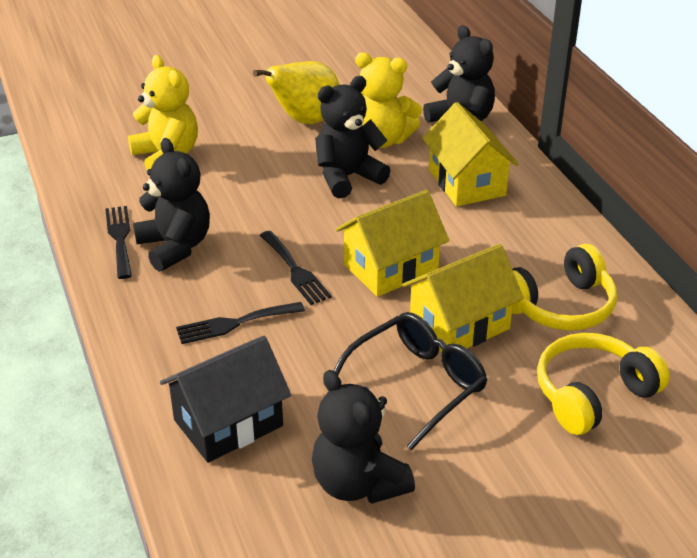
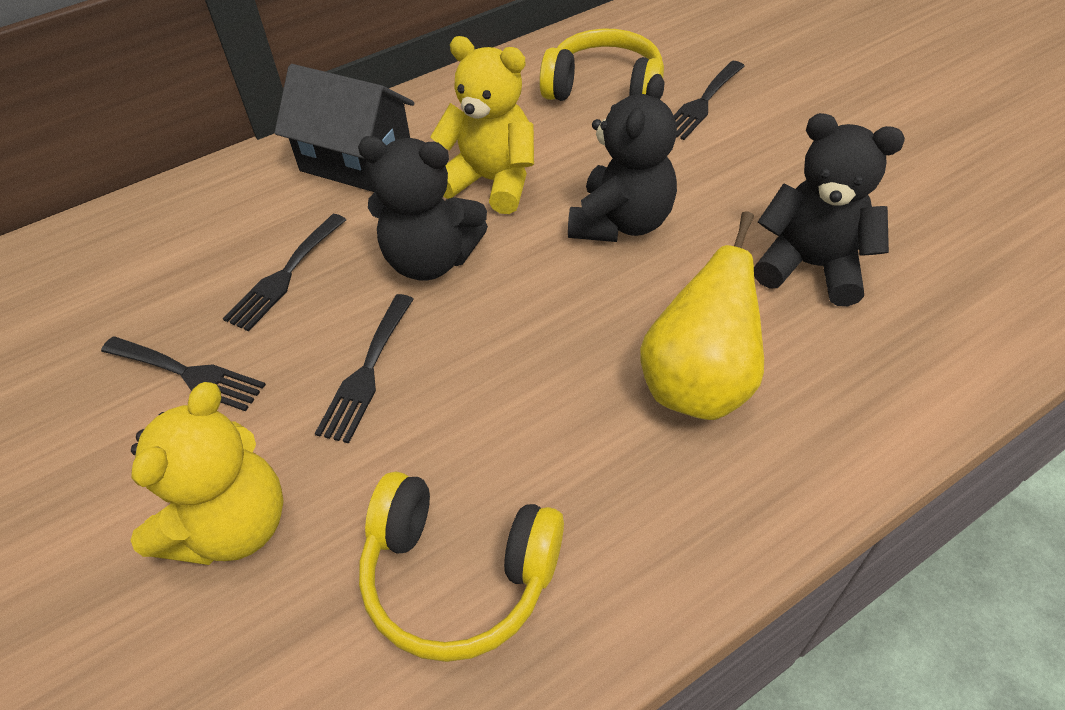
black fork: [105,206,132,279] [176,302,305,344] [260,231,332,305] = 3 -> [101,337,266,411] [223,214,346,332] [315,294,414,443] [674,61,745,140] = 4
black glasses: [334,312,487,450] = 1 -> none = 0
black teddy bear: [133,138,210,272] [312,370,415,504] [315,76,391,198] [423,25,495,123] = 4 -> [358,136,488,281] [568,74,677,242] [754,113,905,306] = 3
yellow house: [336,190,449,297] [402,244,524,353] [422,102,519,207] = 3 -> none = 0

